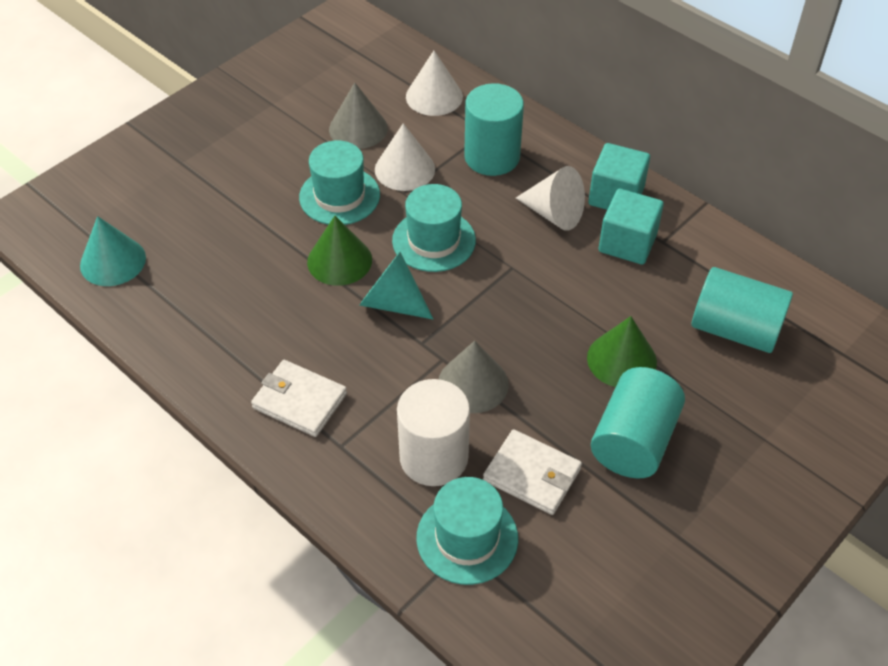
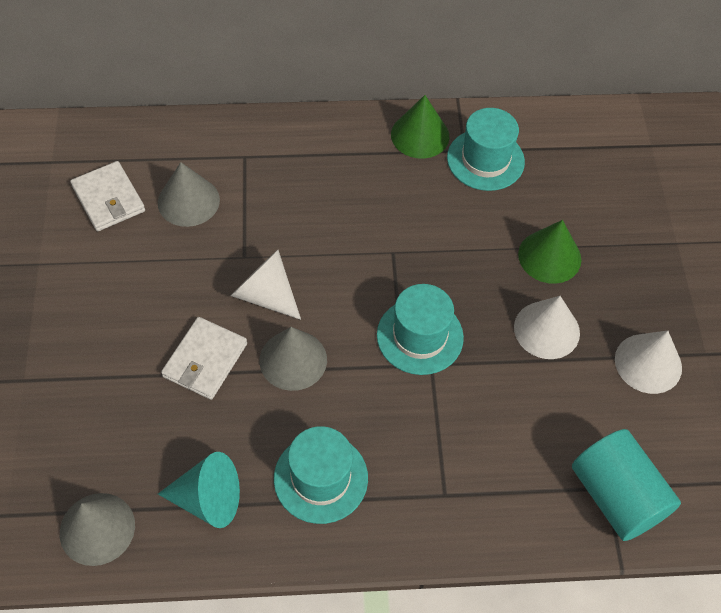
grey cone: [329,82,388,149] [439,341,509,413] = 2 -> [60,493,135,566] [158,162,220,227] [260,327,327,391] = 3
turquoise cone: [80,216,146,286] [359,252,433,319] = 2 -> [158,452,240,528] = 1
turquoise cube: [589,143,650,210] [599,188,664,265] = 2 -> none = 0
turquoise cylinder: [464,83,524,176] [591,367,685,478] [691,267,793,353] = 3 -> [572,429,681,541] = 1
white cylinder: [397,379,470,486] = 1 -> none = 0

